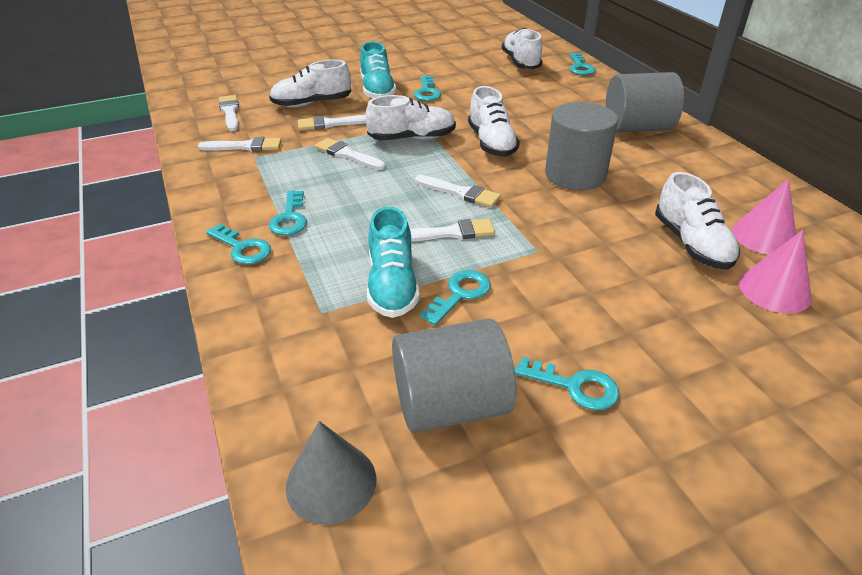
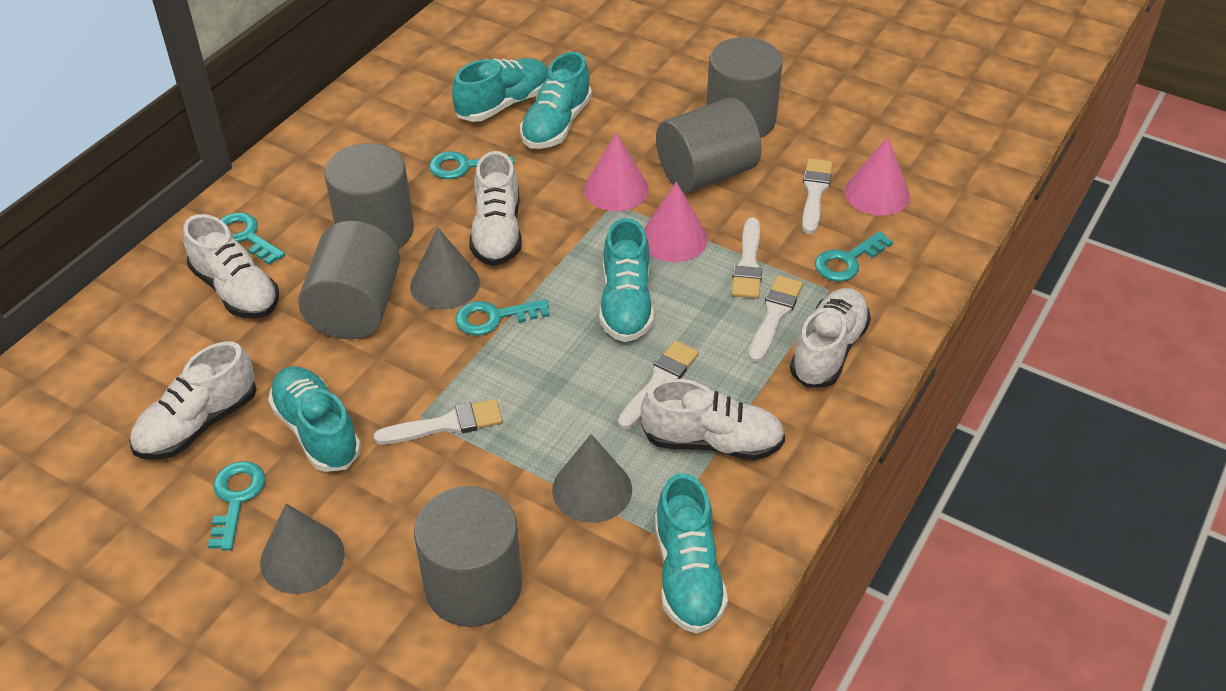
grey cone: [286,421,376,525] = 1 -> [260,503,345,594] [410,227,480,310] [552,434,632,523] = 3
grey cylinder: [392,318,516,433] [545,102,618,191] [605,72,684,132] = 3 -> [298,221,400,340] [325,143,414,249] [414,486,522,627] [656,97,762,193] [706,37,783,138] = 5
pink cone: [732,179,796,255] [739,230,812,313] = 2 -> [584,133,649,211] [644,182,708,262] [844,137,910,216] = 3
turquoise key: [206,224,271,264] [269,190,307,235] [414,76,441,101] [420,270,491,325] [514,356,619,410] [569,53,596,75] = 6 -> [208,461,265,550] [220,213,285,265] [429,151,514,179] [455,299,550,335] [815,231,893,281] = 5
turquoise shoe: [360,41,397,98] [367,206,420,318] = 2 -> [268,366,361,472] [452,58,548,122] [520,52,592,149] [600,218,654,342] [655,473,728,634] = 5
white brush: [198,137,282,151] [219,95,239,131] [298,115,366,131] [315,138,386,170] [410,219,495,242] [415,175,501,208] = 6 -> [374,399,503,444] [618,340,699,429] [731,218,762,299] [749,275,803,363] [802,158,833,234] = 5

